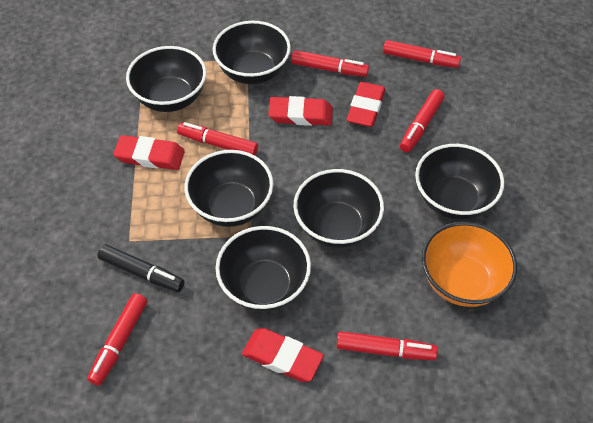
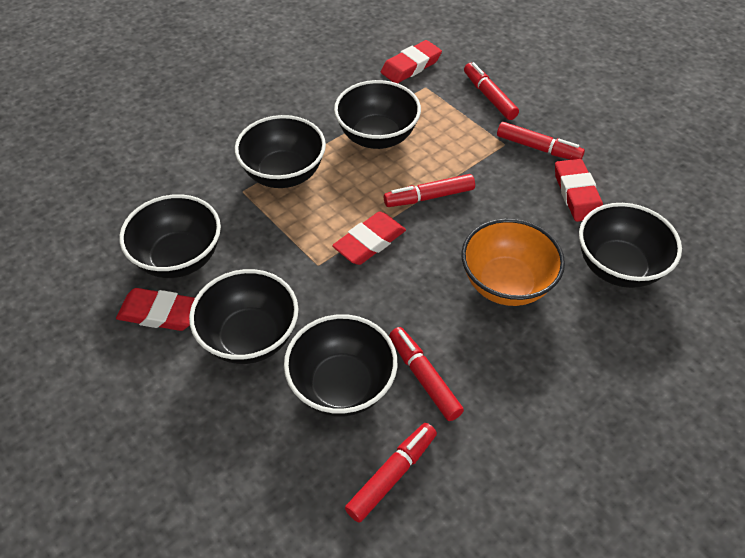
black marker: [97,244,185,292] = 1 -> none = 0
red marker: [87,293,147,386] [177,122,258,155] [291,50,369,77] [336,331,438,360] [383,40,461,68] [400,89,445,152] = 6 -> [345,423,437,523] [384,174,475,207] [389,327,464,421] [464,62,519,120] [497,122,585,160] = 5

